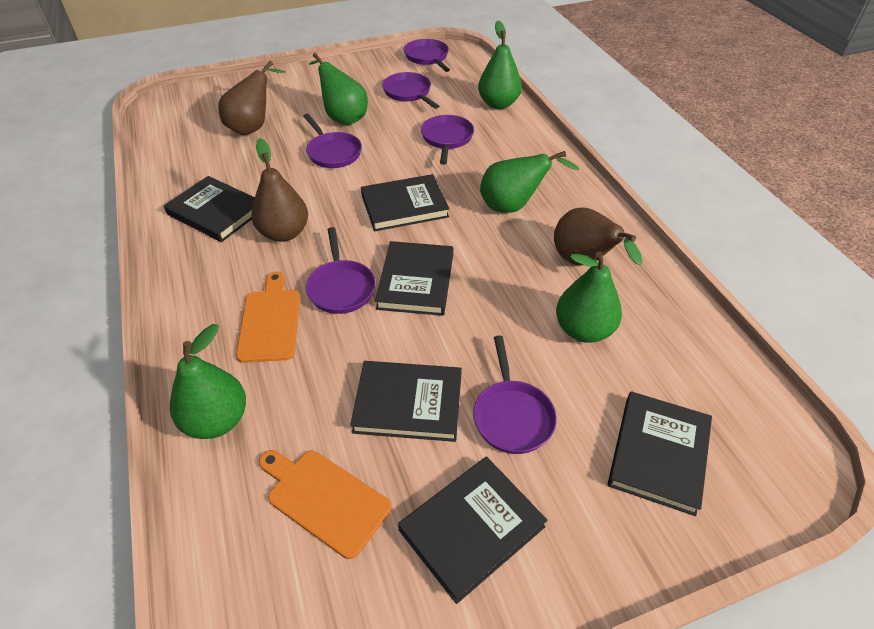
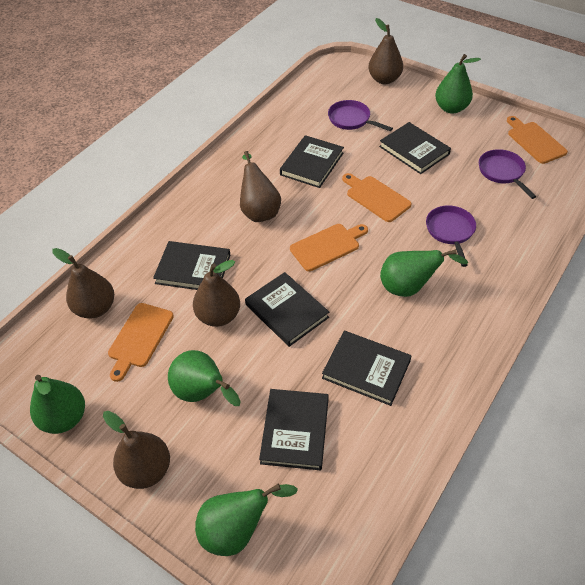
brown pear: [218,61,286,135] [252,138,308,242] [554,208,642,265] = 3 -> [52,248,114,319] [103,411,170,489] [193,260,240,327] [240,151,281,222] [368,18,403,84] = 5
orange cutting board: [236,271,300,363] [259,450,391,559] = 2 -> [108,303,174,382] [290,224,368,271] [342,173,412,222] [507,116,568,164] = 4
purple pan: [303,114,362,168] [306,227,376,314] [382,72,439,109] [404,39,450,72] [421,115,474,165] [473,336,557,454] = 6 -> [328,100,393,131] [426,205,476,267] [479,149,536,199] = 3

